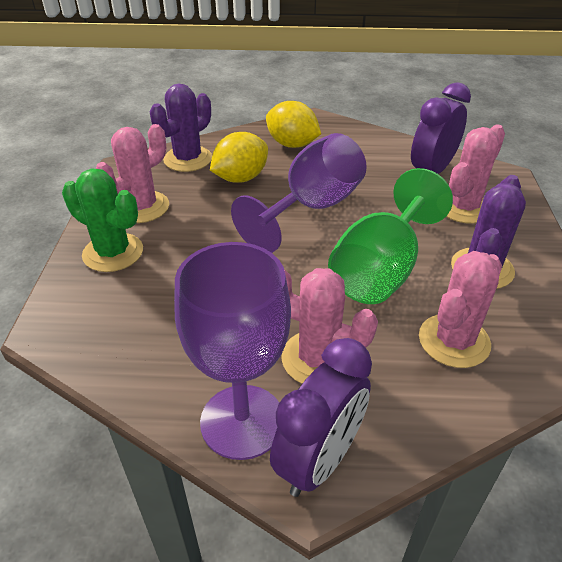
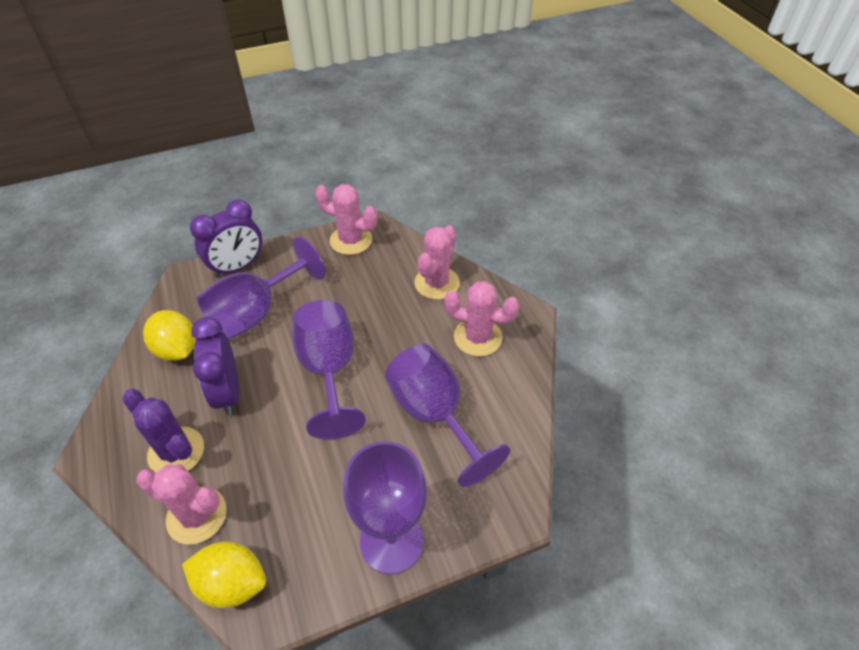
green cactus: [62,168,143,272] = 1 -> none = 0
green goblet: [328,168,453,304] = 1 -> none = 0
purple cactus: [150,84,212,172] [451,175,526,289] = 2 -> [122,389,204,473] = 1
purple goblet: [174,242,291,460] [231,133,367,253] = 2 -> [197,237,326,340] [292,300,366,440] [343,441,427,574] [385,344,510,487] = 4

